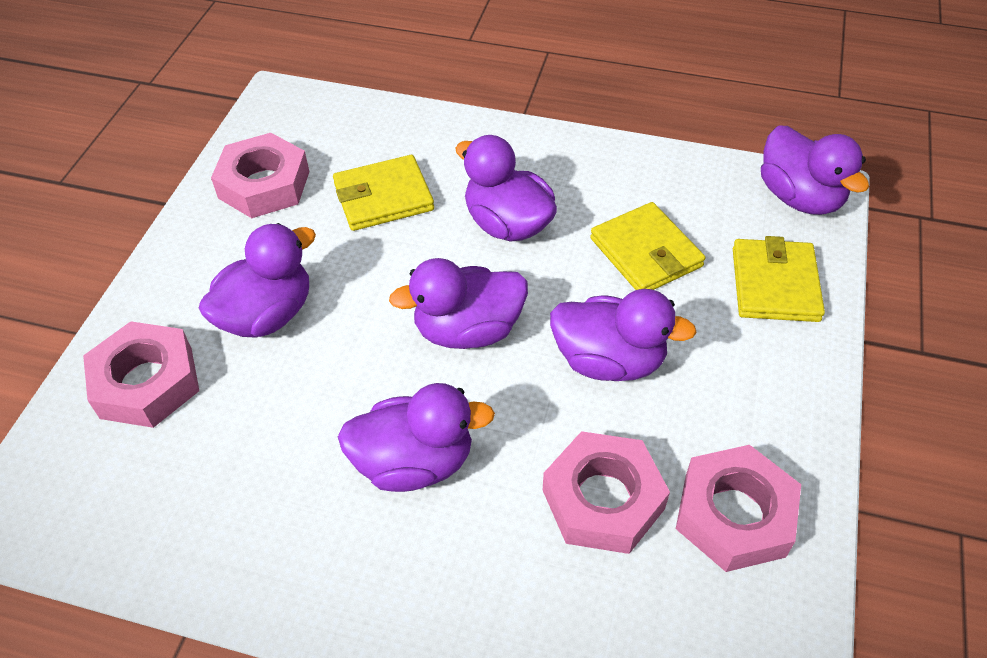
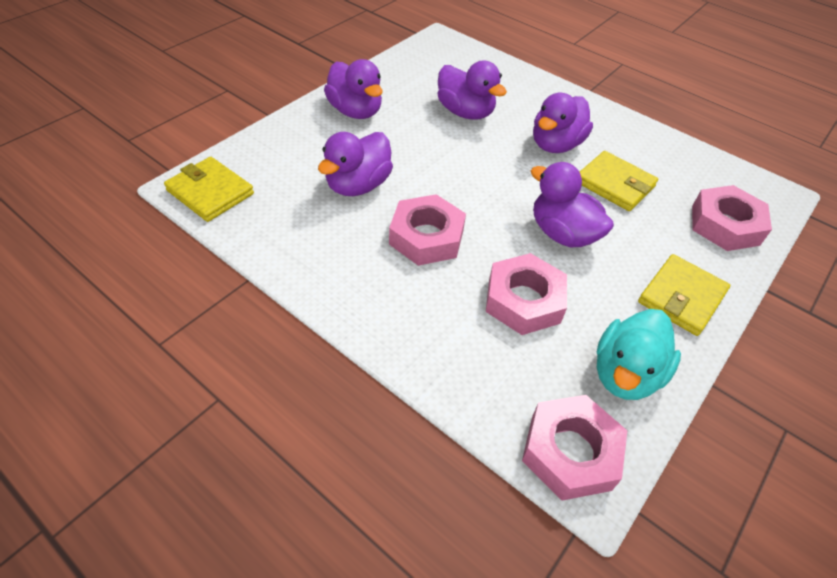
purple duck: [199,223,316,338] [338,383,495,492] [389,258,528,349] [455,135,557,242] [550,289,697,381] [761,125,869,215] = 6 -> [318,132,393,196] [324,59,383,119] [437,60,507,120] [531,162,614,247] [533,93,593,153] = 5
turquoise duck: none = 0 -> [596,309,681,400] = 1

